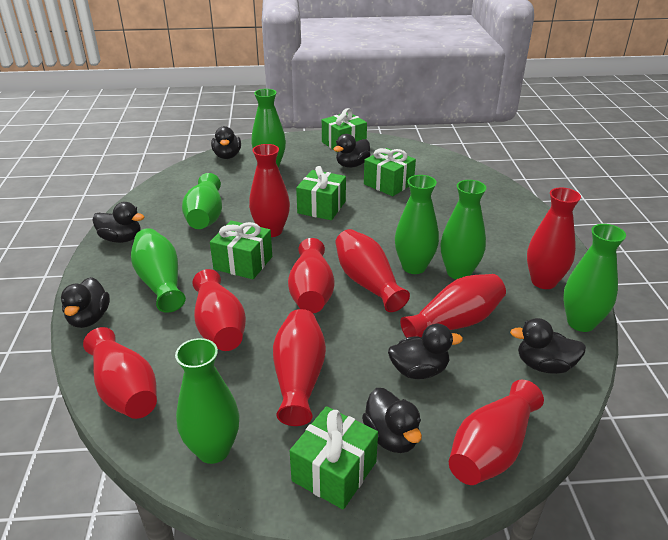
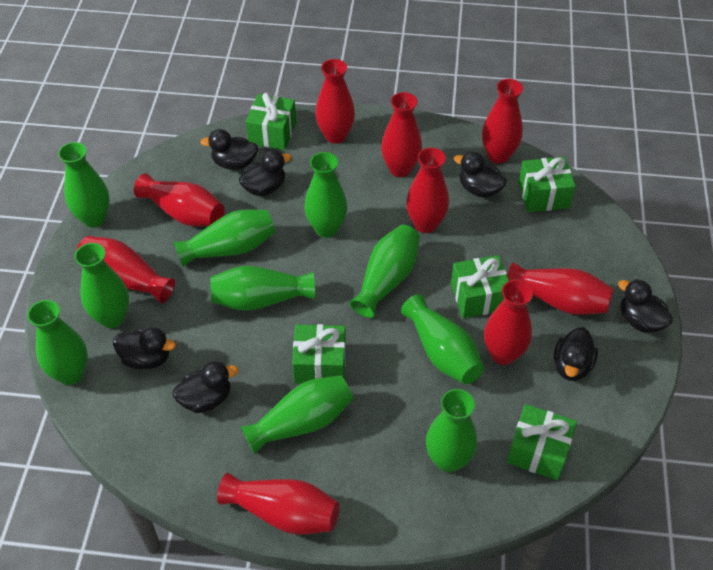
green vase: [131,228,186,313] [175,338,239,464] [182,173,222,229] [251,89,286,168] [395,175,439,274] [441,180,486,280] [563,224,626,332] = 7 -> [27,300,88,385] [58,142,110,228] [74,243,129,328] [174,210,275,267] [210,266,315,311] [241,375,353,454] [304,152,347,238] [350,225,420,318] [401,294,484,384] [426,389,477,473] = 10

